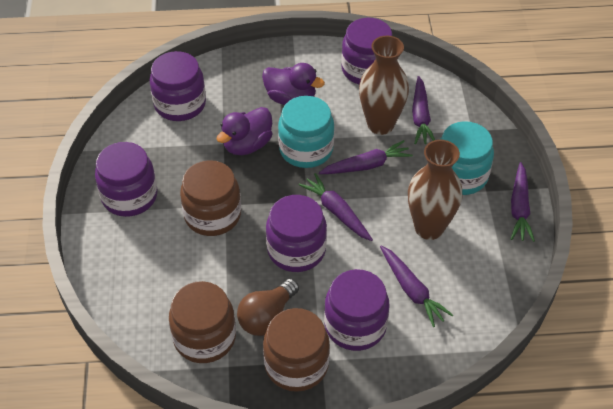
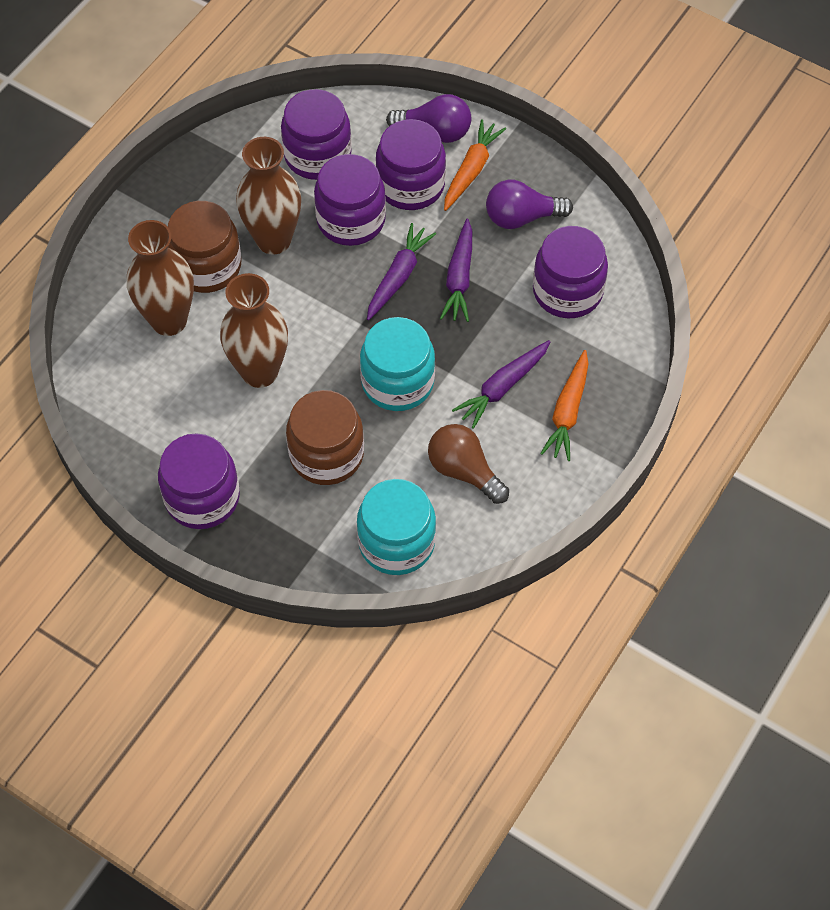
brown jar: [169,281,236,363] [180,160,241,236] [263,308,330,392] = 3 -> [168,201,241,293] [286,390,364,485] = 2
brown vase: [359,36,409,135] [408,140,463,240] = 2 -> [127,220,194,336] [220,273,288,388] [236,137,301,255] = 3
orange carrot: none = 0 -> [444,119,506,211] [540,350,589,461] = 2
purple carrot: [298,173,373,241] [319,140,413,174] [380,246,453,327] [412,76,435,144] [511,162,535,242] = 5 -> [367,223,436,321] [440,218,472,322] [452,340,550,429] = 3
purple duck: [217,107,272,155] [262,63,325,105] = 2 -> none = 0
purple light bulb: none = 0 -> [386,94,471,143] [486,180,573,229] = 2

